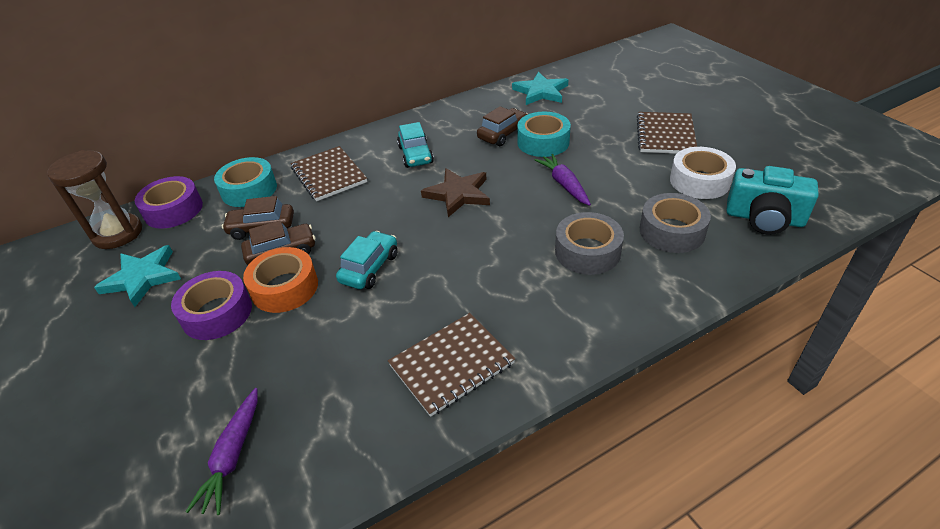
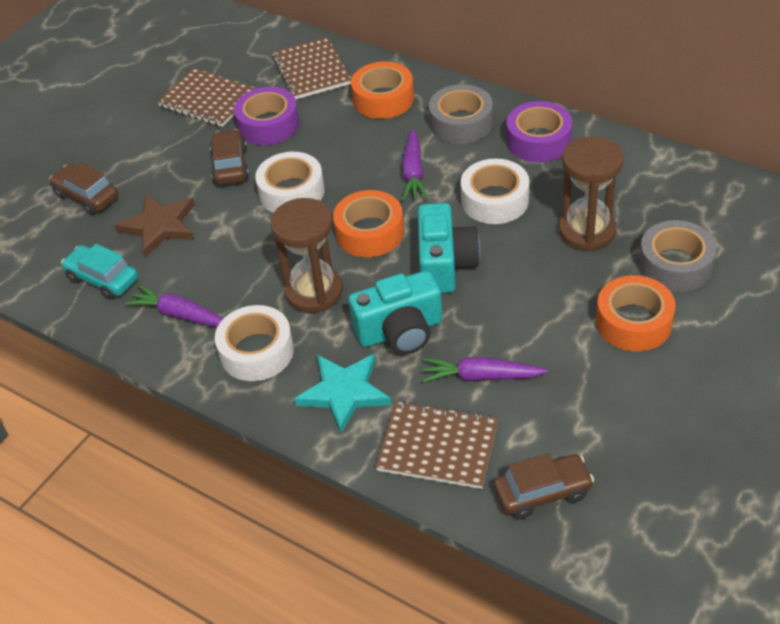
brown hourglass: [47,150,142,249] = 1 -> [270,198,343,313] [559,136,624,251] = 2
orange tape: [243,247,318,313] = 1 -> [333,190,404,257] [351,62,414,119] [596,275,676,351] = 3
purple carrot: [186,388,258,515] [535,154,591,206] = 2 -> [125,285,223,327] [402,129,428,201] [422,357,548,382] = 3
turquoise camera: [726,166,819,235] = 1 -> [348,270,442,354] [418,203,480,293] = 2
turquoise car: [336,231,398,289] [397,122,434,168] = 2 -> [61,244,138,300] = 1
turquoise star: [94,245,181,307] [512,72,568,105] = 2 -> [294,354,391,433] = 1
turquoise tape: [214,157,277,207] [517,112,571,157] = 2 -> none = 0
white tape: [670,147,736,199] = 1 -> [215,305,294,381] [255,152,325,213] [461,159,529,224] = 3

